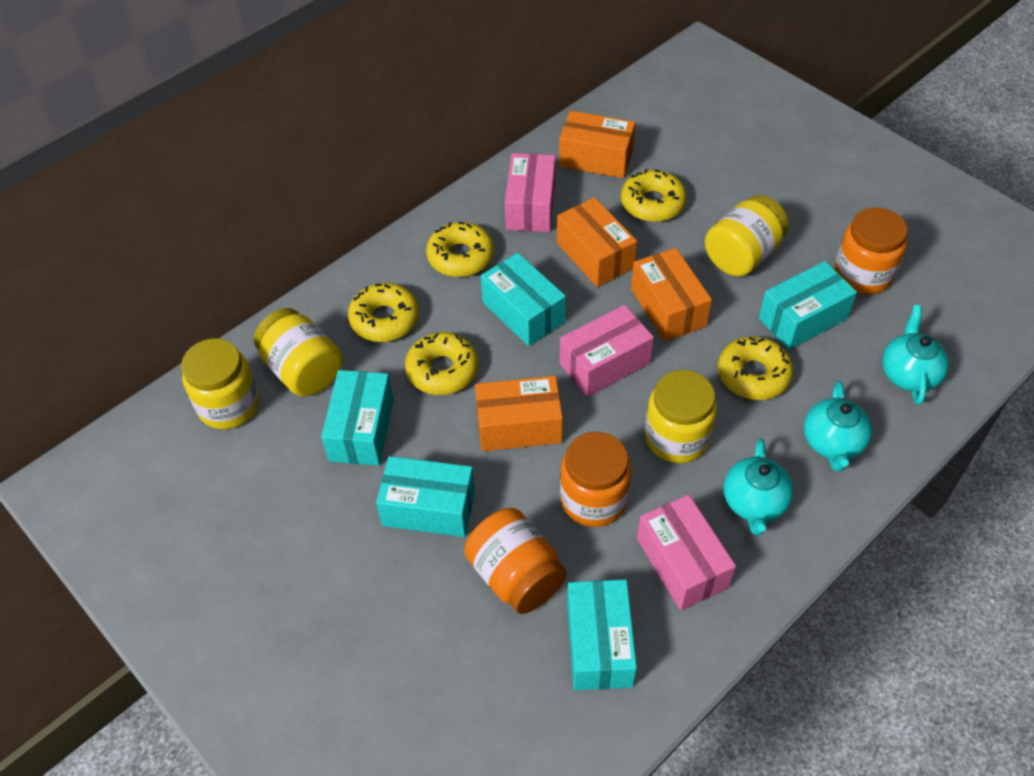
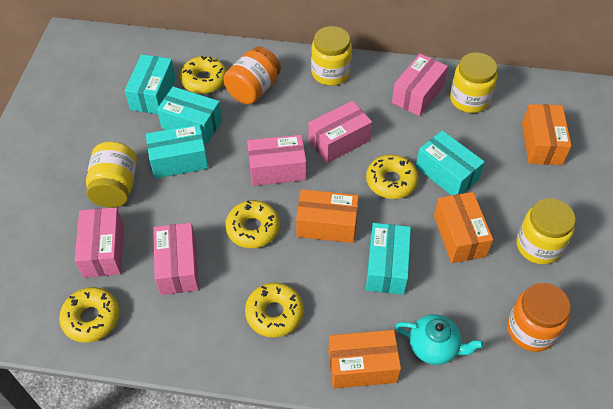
orange jar: [464,508,567,614] [560,432,631,527] [834,207,908,295] = 3 -> [223,47,281,104] [507,283,571,352] = 2
pink box: [505,153,556,232] [560,305,654,397] [637,495,736,610] = 3 -> [75,207,124,277] [153,223,199,295] [247,135,306,186] [309,101,372,163] [392,53,448,116] = 5
turquoise teapot: [723,439,793,535] [804,381,872,472] [882,305,949,405] = 3 -> [395,314,484,365] = 1

